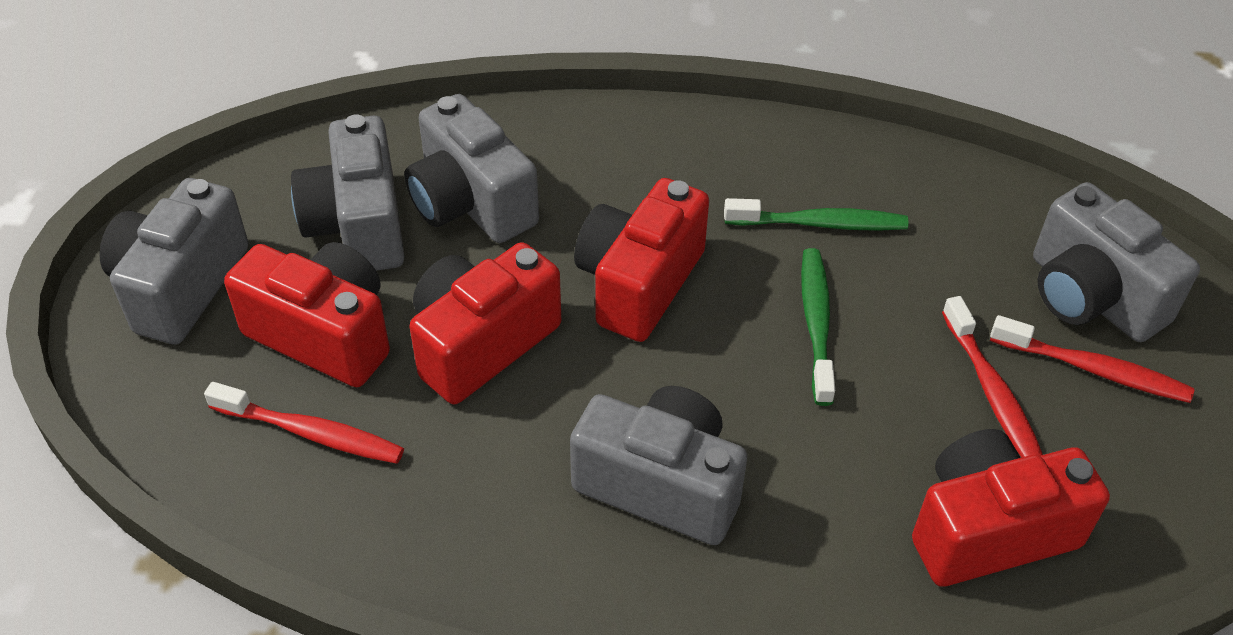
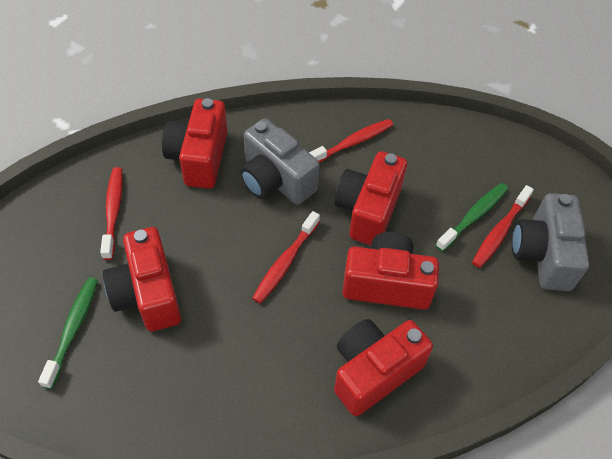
grey camera: [99,178,248,345] [291,114,405,271] [404,94,539,243] [570,386,747,545] [1033,182,1200,342] = 5 -> [240,118,320,205] [512,193,589,291] = 2
red camera: [224,242,390,387] [410,242,561,404] [574,178,709,342] [912,429,1110,587] = 4 -> [103,227,181,332] [162,98,228,189] [334,151,407,245] [334,319,433,416] [342,232,439,310] = 5
red toothbrush: [204,382,404,464] [942,296,1043,458] [990,315,1194,403] = 3 -> [100,167,123,260] [252,211,320,304] [309,119,393,163] [472,185,534,268] = 4

